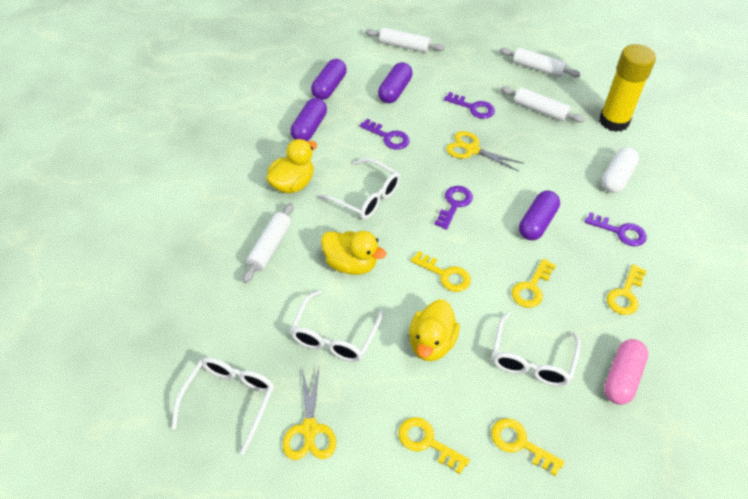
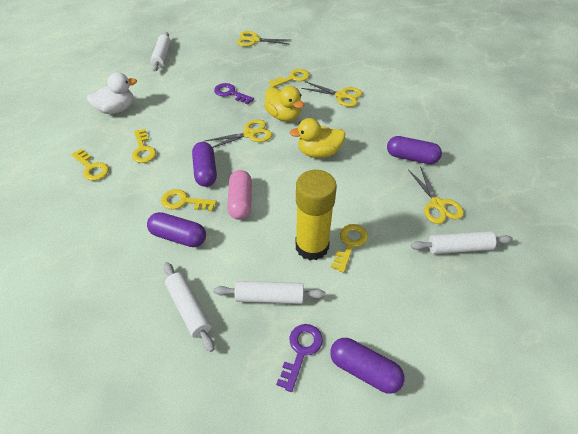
purple key: [359,119,410,150] [434,186,473,230] [444,92,495,119] [585,212,647,246] = 4 -> [214,83,254,104] [276,324,323,392] = 2
white capsule: [602,147,639,193] = 1 -> none = 0
white duck: none = 0 -> [87,72,137,114] = 1
white glasses: [172,357,274,455] [290,290,383,362] [318,158,400,219] [492,312,581,386] = 4 -> none = 0
yellow duck: [266,139,317,193] [321,231,386,275] [409,299,460,361] = 3 -> [264,86,304,121] [290,118,345,158] = 2
yellow scissors: [283,368,336,460] [446,131,524,171] = 2 -> [205,119,272,148] [237,31,290,47] [301,81,363,107] [408,166,464,224] = 4

